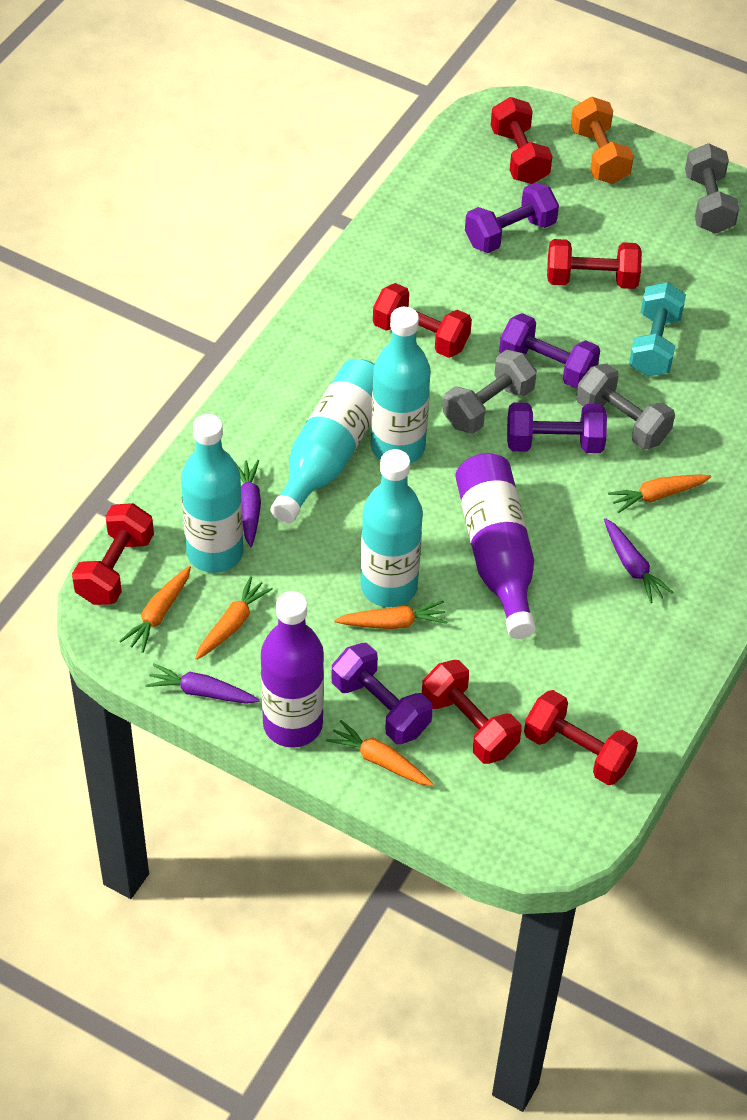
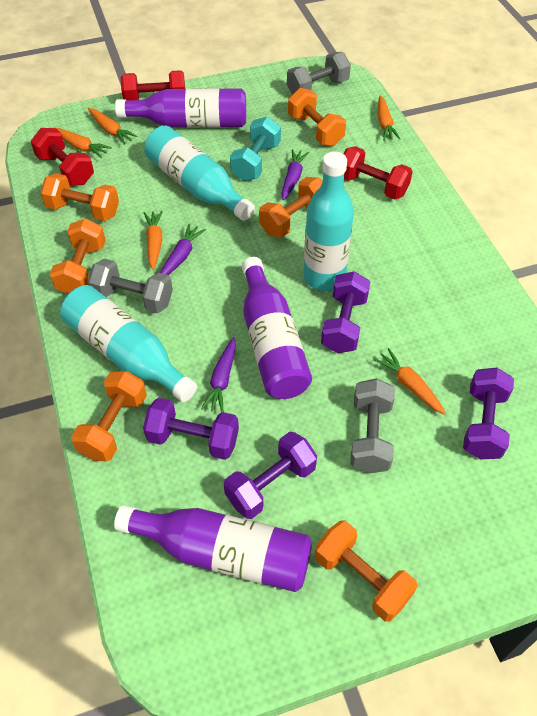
orange dumbbell: [571,97,634,184] = 1 -> [40,173,119,221] [50,218,106,294] [71,371,147,461] [259,177,322,238] [288,88,346,146] [315,520,418,622] = 6
purple bottle: [261,591,324,748] [455,453,536,639] = 2 -> [114,505,312,592] [115,88,246,128] [242,257,312,399] = 3
red dumbbell: [72,503,154,605] [373,283,472,358] [422,660,522,764] [491,97,552,184] [524,690,638,785] [547,239,642,289] = 6 -> [31,128,94,185] [121,70,185,101] [343,146,413,199] = 3
turquoise bottle: [181,414,243,573] [271,359,374,524] [360,449,423,607] [371,307,431,464] = 4 -> [60,285,197,402] [144,126,255,221] [303,152,354,291] = 3

